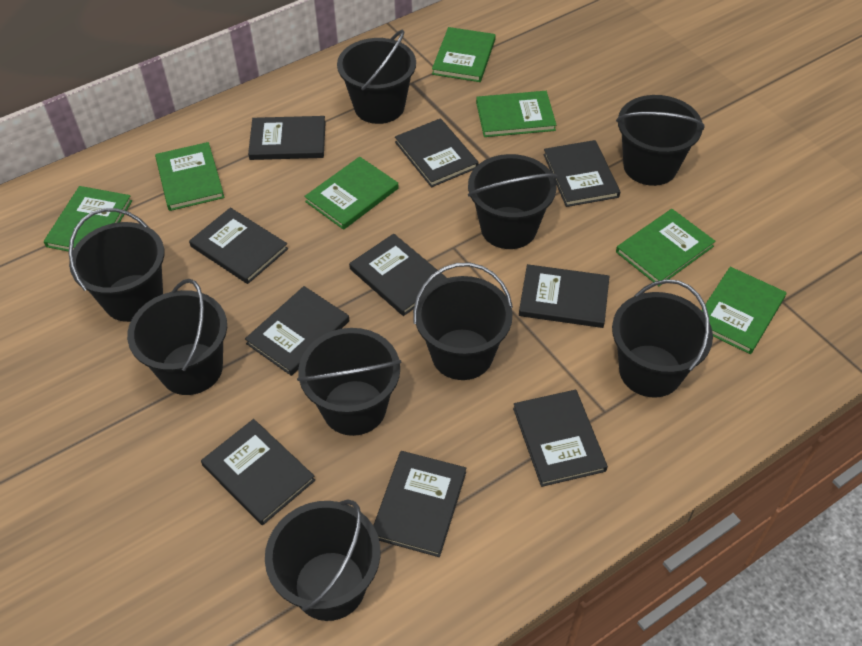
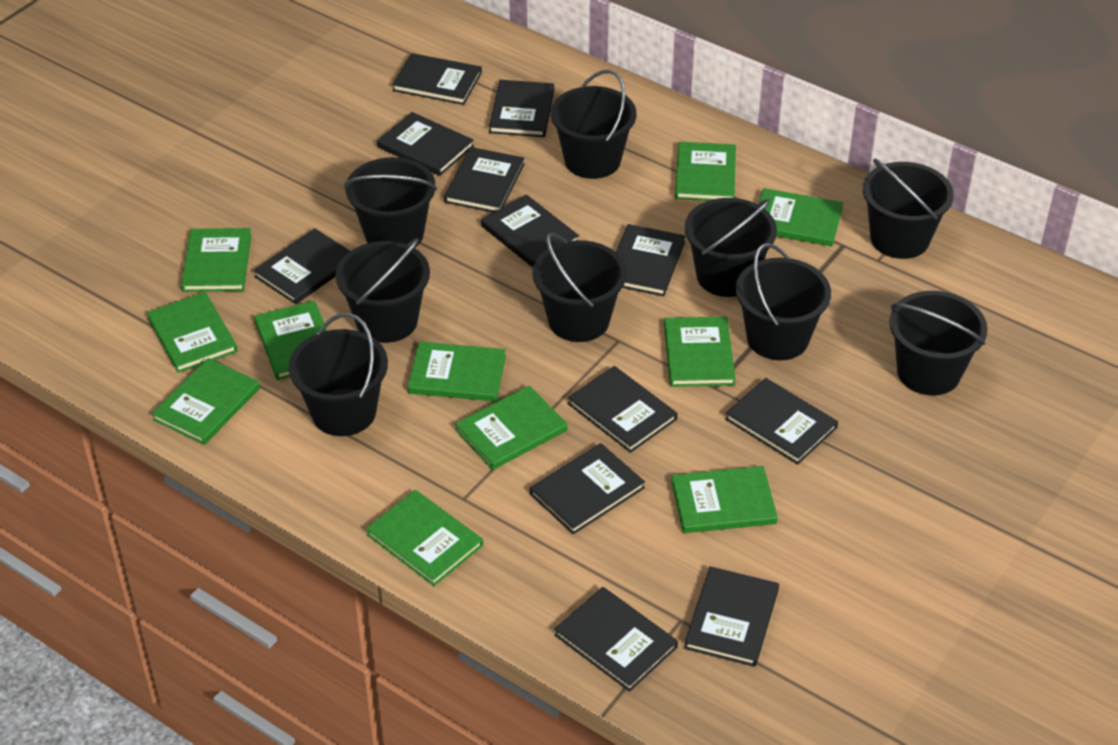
black book: [189,208,288,284] [201,419,315,525] [245,286,350,376] [248,116,326,160] [349,234,447,316] [373,451,466,557] [395,118,479,187] [513,390,608,487] [519,264,610,328] [543,140,620,207] = 10 -> [253,228,350,304] [377,112,474,176] [392,53,482,105] [444,147,525,212] [481,194,579,267] [489,80,554,137] [530,443,645,535] [554,587,678,692] [568,366,677,453] [616,224,686,296] [684,566,779,667] [725,378,838,464] = 12
green book: [44,186,132,252] [155,142,224,211] [304,157,399,230] [432,27,496,82] [476,91,556,137] [616,209,716,286] [701,267,786,354] = 7 -> [147,292,238,373] [152,358,260,445] [181,228,252,292] [254,301,327,380] [366,490,483,586] [408,342,506,401] [455,385,567,470] [664,317,736,387] [671,466,778,533] [675,142,736,201] [759,188,843,247] = 11

